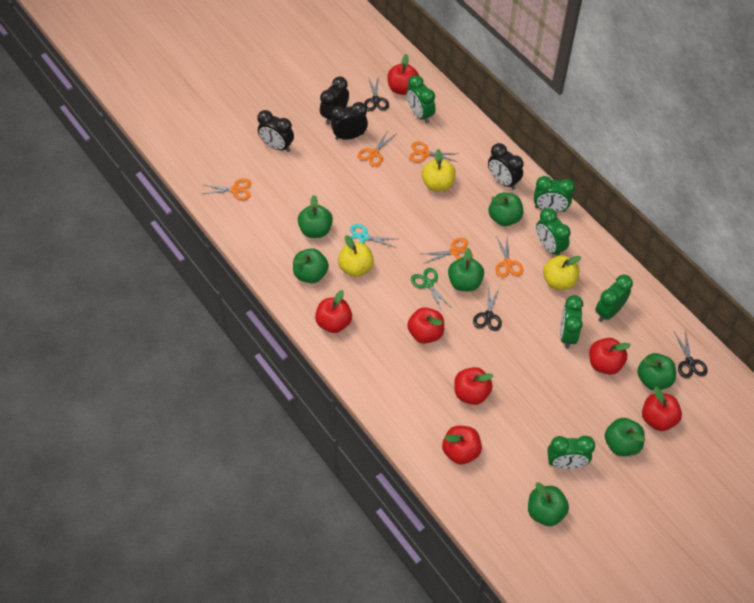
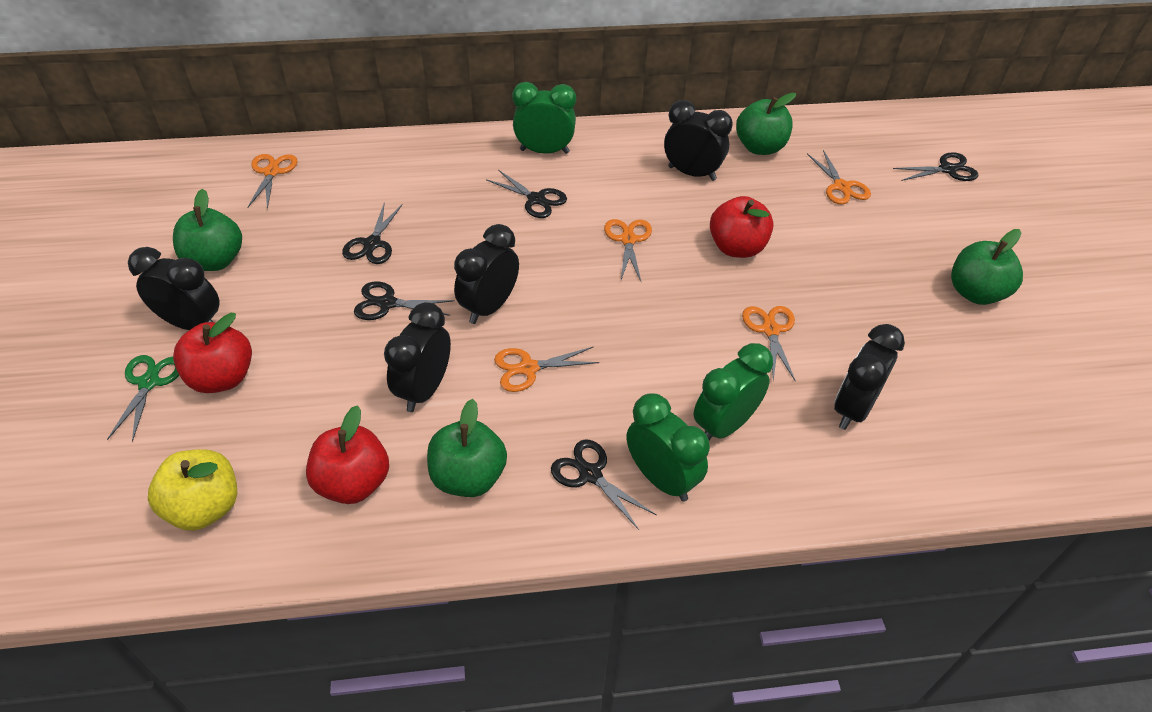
black clock: [257,110,294,152] [320,77,349,125] [331,102,368,140] [488,143,524,190] = 4 -> [128,247,220,330] [384,302,451,412] [454,224,519,324] [664,100,733,181] [834,324,905,430] = 5
black scissors: [364,77,389,111] [473,285,502,331] [674,329,708,378] = 3 -> [342,202,403,264] [354,281,455,320] [486,170,567,218] [551,439,656,530] [893,152,978,181] = 5
green apple: [293,248,329,283] [298,195,333,238] [448,248,484,291] [489,193,523,226] [528,482,569,526] [605,418,645,456] [637,353,676,390] = 7 -> [173,189,242,271] [427,399,507,497] [736,93,796,155] [951,229,1023,305] = 4
green clock: [407,75,436,124] [534,176,575,212] [536,208,571,256] [547,436,595,469] [560,295,583,349] [595,275,633,322] = 6 -> [512,82,576,154] [627,393,710,502] [693,343,773,440] = 3
red apple: [315,290,352,333] [387,54,419,95] [407,307,444,344] [442,426,482,464] [454,367,493,405] [589,338,630,375] [642,386,682,431] = 7 -> [173,313,252,393] [306,405,389,504] [710,196,774,258] = 3
turquoise scissors: [350,224,397,248] = 1 -> none = 0
yellow apple: [338,235,374,277] [422,149,456,191] [543,255,581,290] = 3 -> [148,449,237,531] = 1

